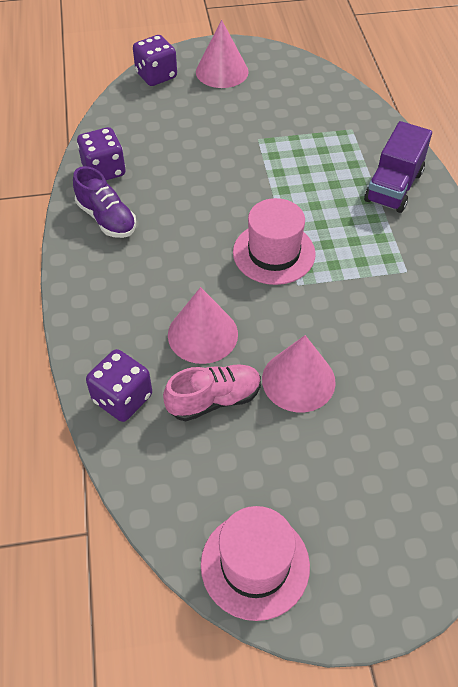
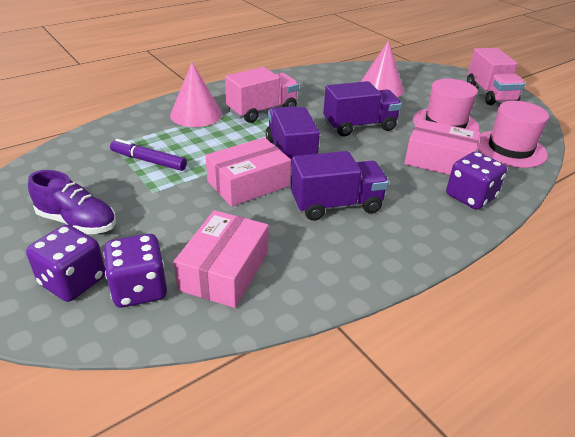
pink box: none = 0 -> [174,210,269,308] [206,137,291,207] [404,119,480,175] = 3
pink cone: [168,287,238,364] [196,20,249,88] [262,335,336,412] = 3 -> [170,62,222,127] [361,40,404,97] = 2
pink shoe: [163,364,261,421] = 1 -> none = 0
pink truck: none = 0 -> [225,67,299,123] [467,48,525,105] = 2
purple marker: none = 0 -> [110,139,187,171] = 1
purple truck: [364,121,432,213] = 1 -> [266,106,320,169] [291,151,389,221] [323,81,402,136] = 3

